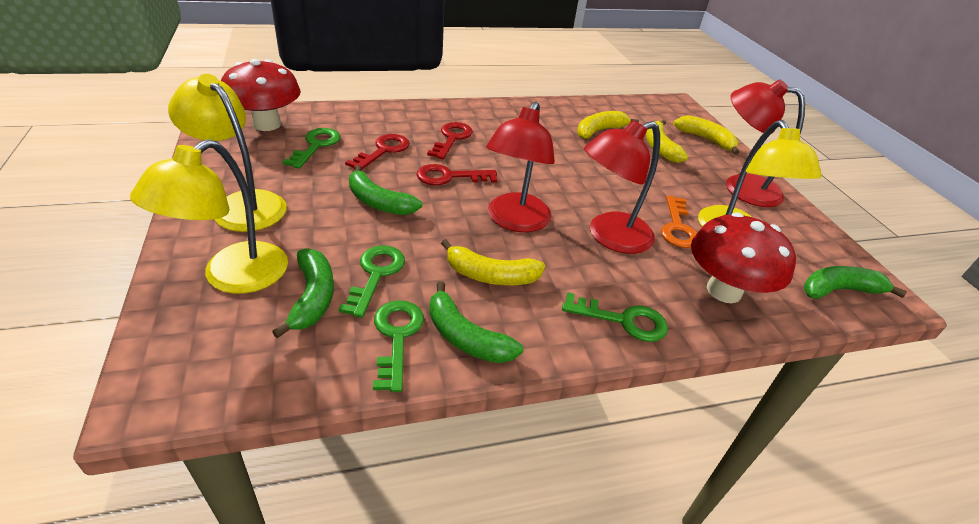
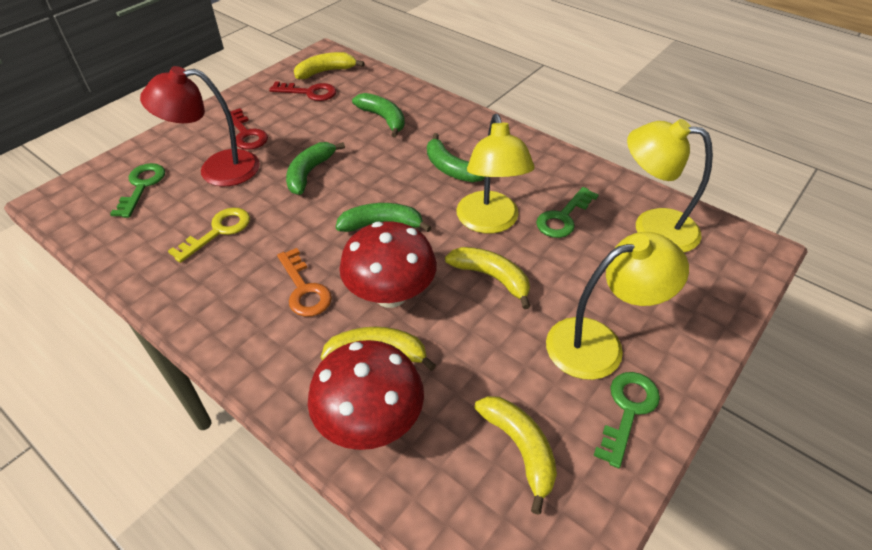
green key: [283,128,340,169] [339,245,405,318] [373,300,424,392] [562,292,668,342] = 4 -> [110,163,165,218] [536,187,599,238] [594,372,660,468] = 3
red key: [345,134,410,169] [417,164,497,185] [427,122,473,159] = 3 -> [230,108,268,150] [269,81,336,101] = 2
red lamp: [486,101,555,232] [584,120,660,254] [726,79,805,207] = 3 -> [140,66,260,186] = 1
yellow key: none = 0 -> [168,208,250,263] = 1

